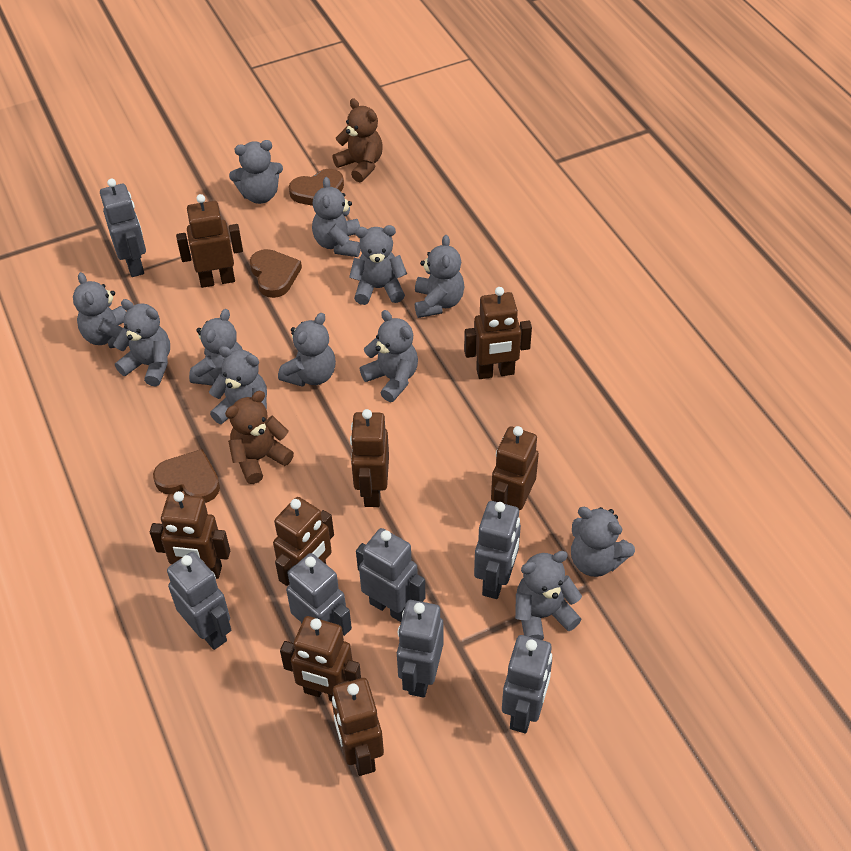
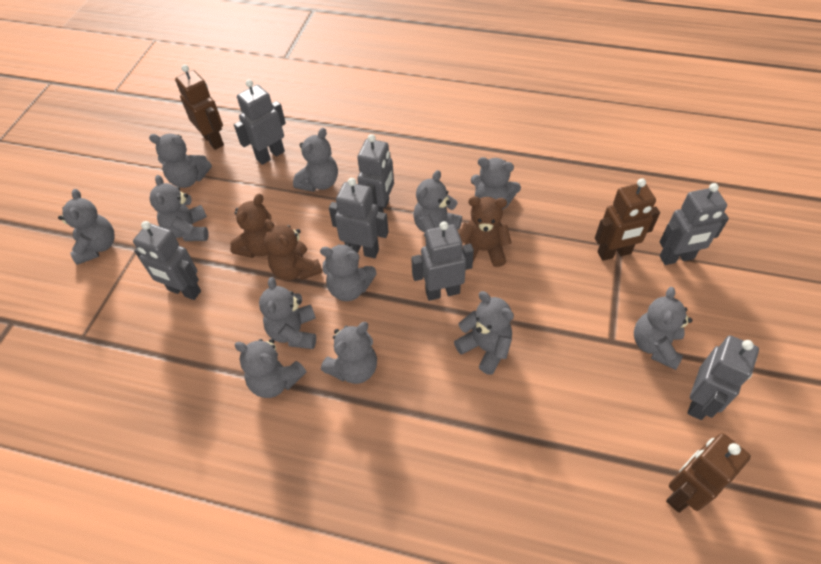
brown heart: [153,449,220,503] [250,249,302,298] [289,169,344,206] = 3 -> none = 0
brown robot: [150,491,230,579] [176,194,243,288] [273,497,334,586] [280,616,361,701] [332,678,384,776] [350,409,389,507] [464,287,532,379] [491,426,539,510] = 8 -> [175,64,224,150] [595,178,660,261] [666,433,751,513] = 3
brown teddy bear: [225,391,294,484] [333,98,383,183] = 2 -> [230,194,275,258] [264,219,322,281] [459,196,512,267] = 3

